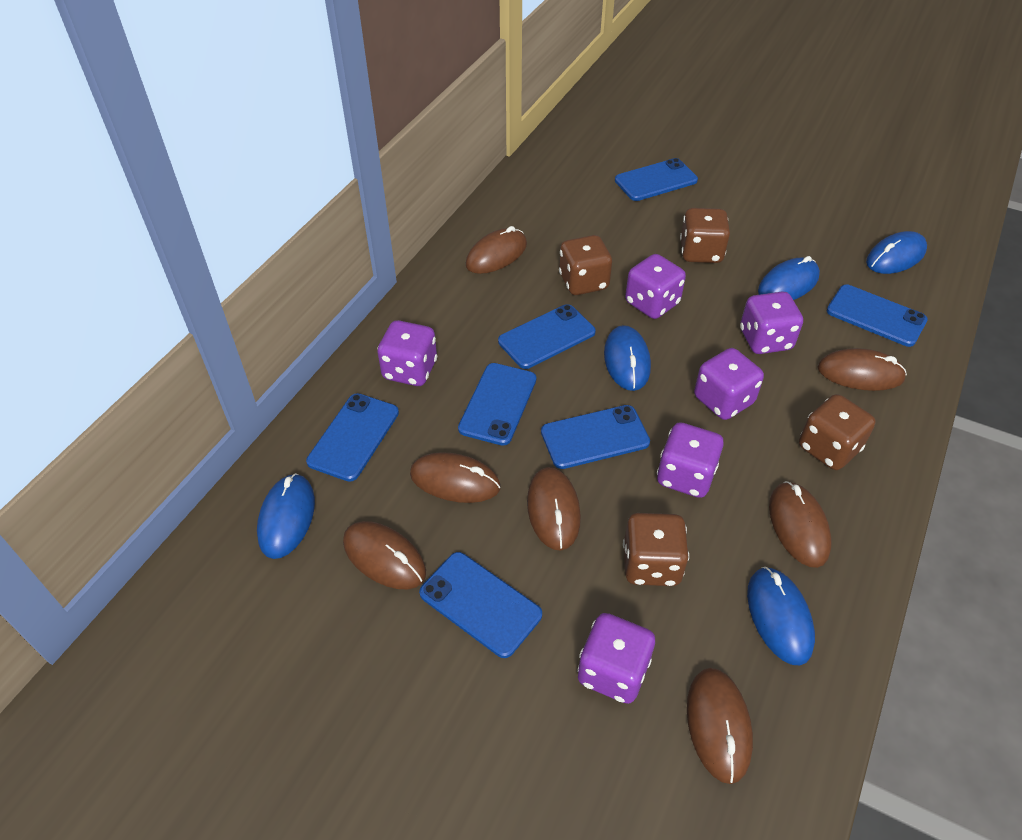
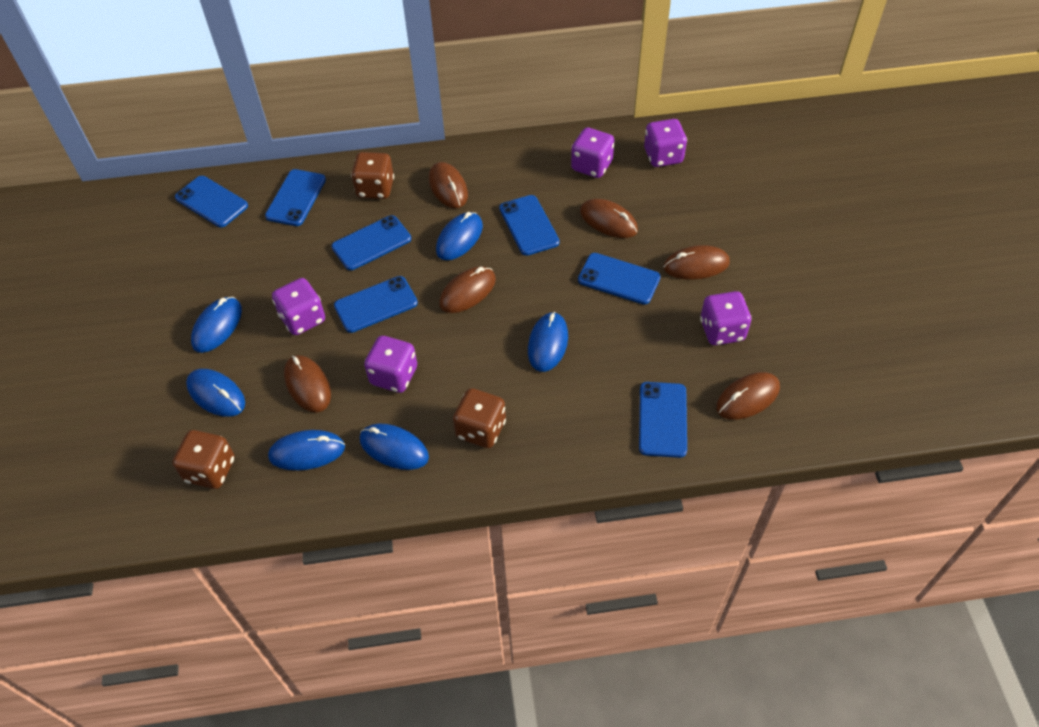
blue mouse: [257,473,315,559] [604,325,651,391] [747,567,815,665] [758,256,820,300] [866,231,927,274] = 5 -> [186,369,245,417] [191,297,242,353] [268,430,345,470] [360,424,429,470] [436,212,483,260] [528,312,568,372] = 6
brown dice: [559,235,612,295] [623,513,689,586] [680,208,730,263] [799,394,876,470] = 4 -> [172,430,234,489] [351,152,394,199] [453,388,506,448] = 3
brown mouse: [343,521,426,589] [410,452,501,503] [466,226,527,274] [527,467,581,550] [687,668,753,784] [769,481,832,568] [818,348,907,391] = 7 -> [284,355,331,412] [429,162,468,208] [439,266,496,313] [580,199,638,238] [663,245,730,280] [716,372,780,420] = 6
purple dice: [377,320,437,386] [577,613,655,704] [625,254,686,319] [657,422,724,498] [694,348,764,420] [740,292,803,354] = 6 -> [272,278,325,335] [364,336,417,393] [571,127,614,178] [644,119,687,167] [700,291,752,345] = 5

